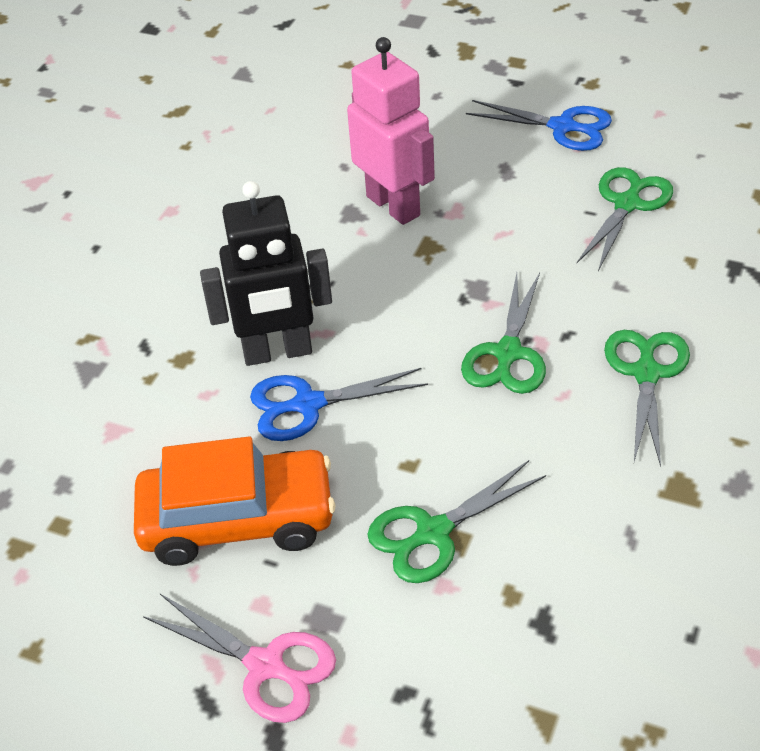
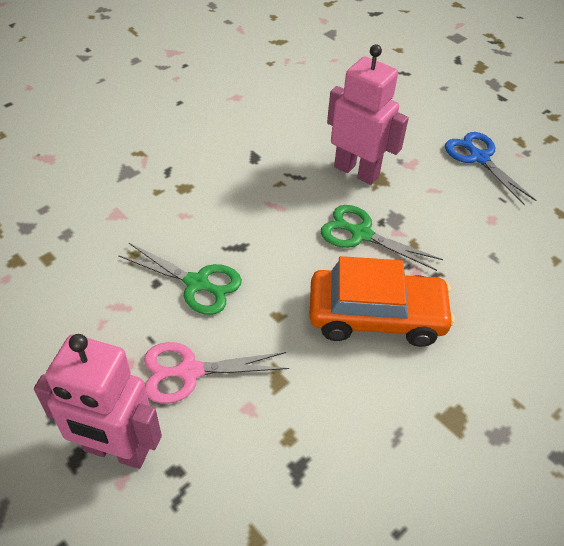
black robot: [200,181,332,366] = 1 -> none = 0
blue scissors: [250,368,428,441] [466,100,612,151] = 2 -> [445,132,537,205] = 1
green scissors: [367,460,546,583] [461,273,546,394] [577,167,673,271] [604,330,690,467] = 4 -> [118,243,242,315] [320,205,443,271] = 2
pink robot: [347,37,435,225] = 1 -> [34,334,162,469] [327,44,409,185] = 2

